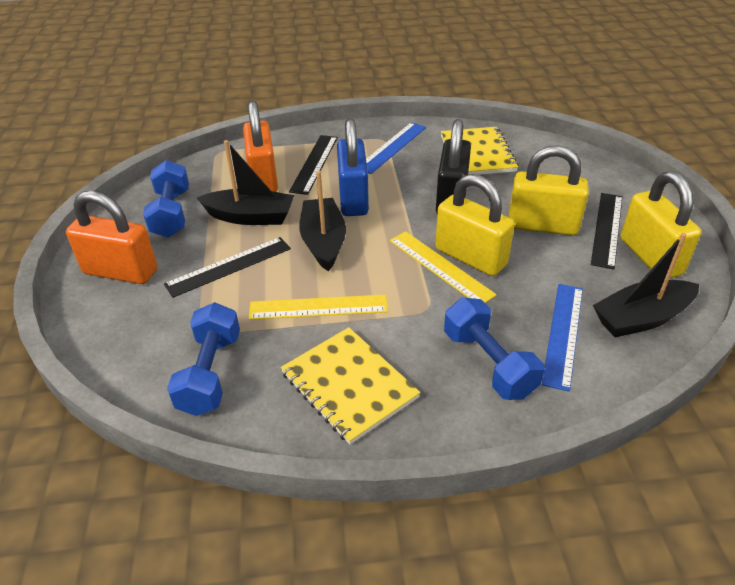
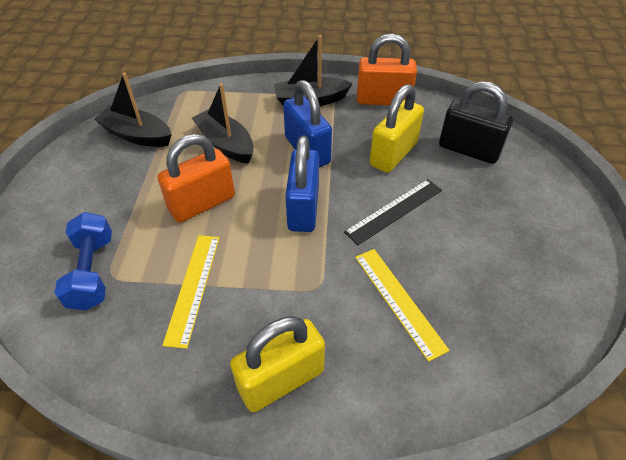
black ruler: [164,237,291,298] [289,135,338,195] [591,193,622,270] = 3 -> [344,179,442,245] = 1
blue dumbbell: [143,160,189,237] [167,302,240,416] [444,297,544,400] = 3 -> [54,212,112,311] = 1
blue padlock: [337,118,369,216] = 1 -> [283,80,332,167] [285,136,319,232] = 2
blue ruler: [366,122,426,174] [542,284,583,392] = 2 -> none = 0
yellow notebook: [281,327,421,444] [441,127,518,175] = 2 -> none = 0
yellow padlock: [435,174,515,276] [509,145,589,235] [621,171,701,278] = 3 -> [230,316,325,412] [370,84,424,173] = 2

